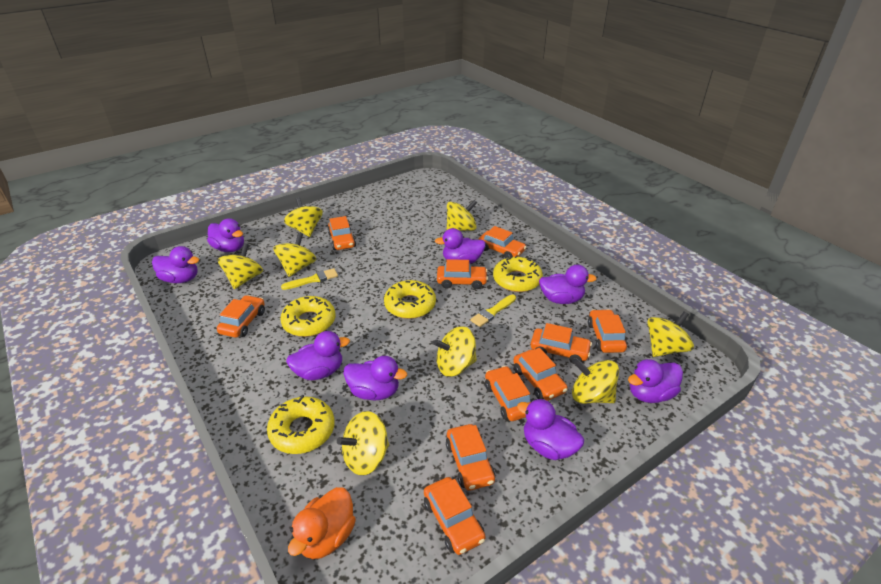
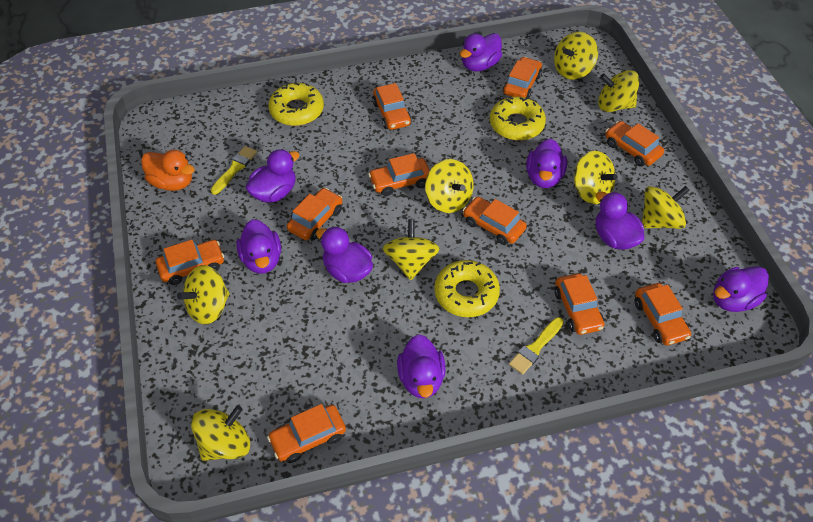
yellow donut: [267,395,335,454] [280,296,335,337] [384,280,436,319] [493,255,543,292] = 4 -> [268,83,324,126] [434,260,500,317] [490,96,546,141] = 3

